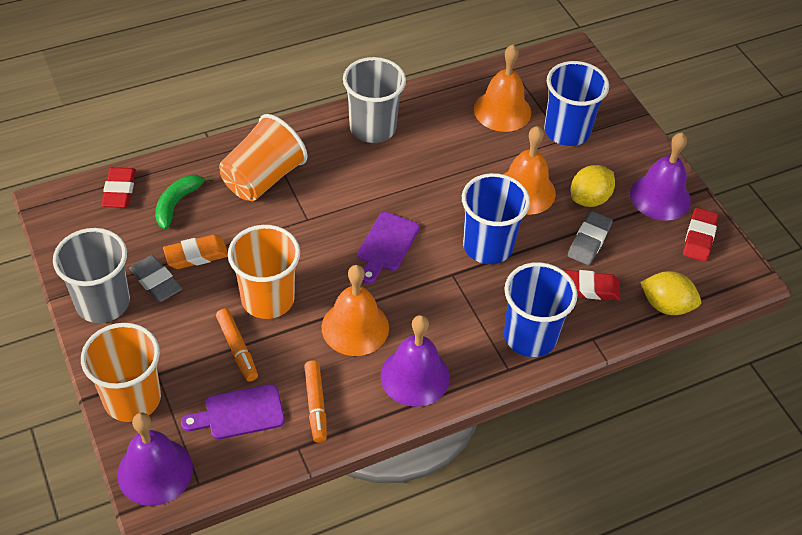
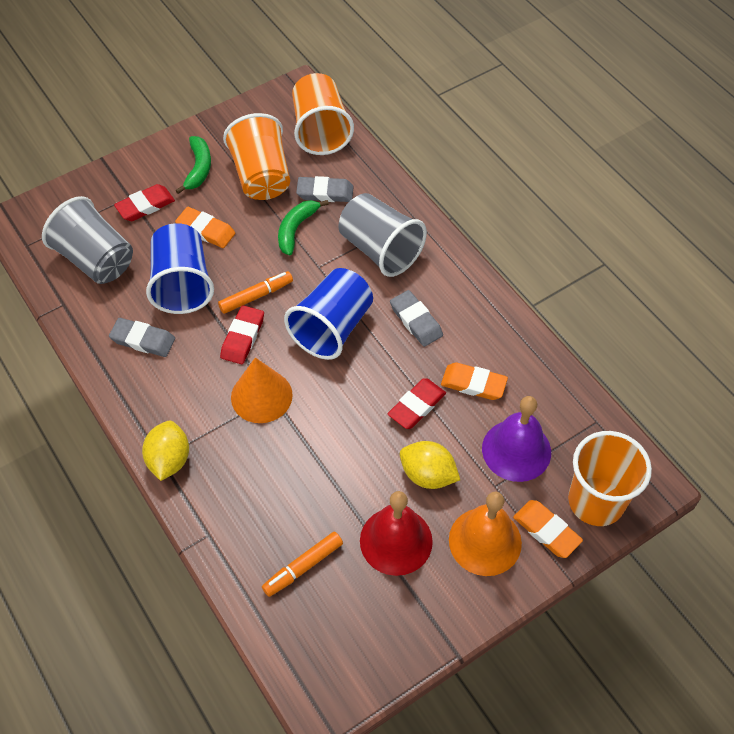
blue cup: [462,173,530,264] [504,262,577,357] [544,61,609,146] = 3 -> [146,223,214,314] [284,268,373,360] = 2
green banana: [155,175,214,229] = 1 -> [176,136,211,194] [278,200,329,255] = 2
grey eraser: [129,255,182,302] [568,211,613,265] = 2 -> [109,318,175,357] [296,176,354,202] [390,290,443,347] = 3
orange bell: [322,265,389,356] [474,44,531,132] [503,126,556,215] = 3 -> [449,491,522,576] = 1
orange cone: none = 0 -> [231,357,293,423] = 1
orange eraser: [163,235,228,269] = 1 -> [175,207,235,248] [441,362,508,400] [513,500,583,558] = 3
purple bell: [117,413,193,506] [380,315,450,407] [630,132,691,221] = 3 -> [482,396,551,482] = 1
purple cutting board: [181,384,285,439] [358,212,420,284] = 2 -> none = 0
red bell: none = 0 -> [360,491,433,576] = 1

